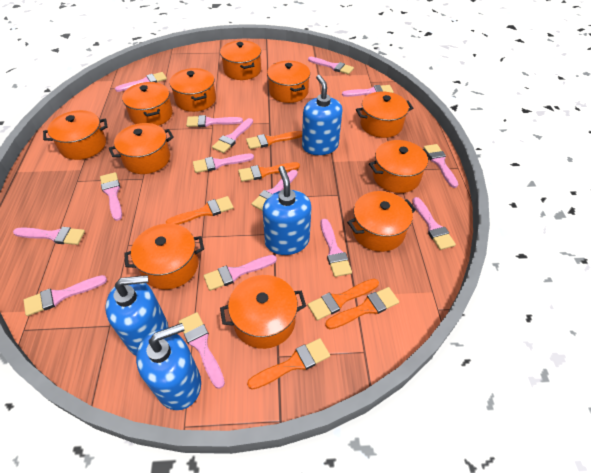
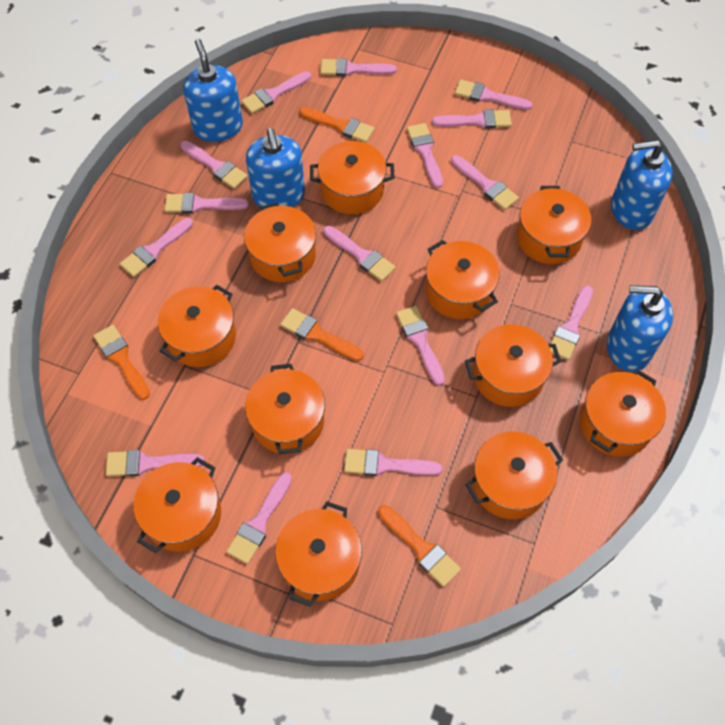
orange brush: [166,196,234,225] [238,162,300,182] [246,131,302,149] [247,338,330,390] [308,279,379,320] [325,287,399,329] = 6 -> [93,325,150,400] [280,308,364,361] [299,107,375,143] [378,505,461,587] = 4

